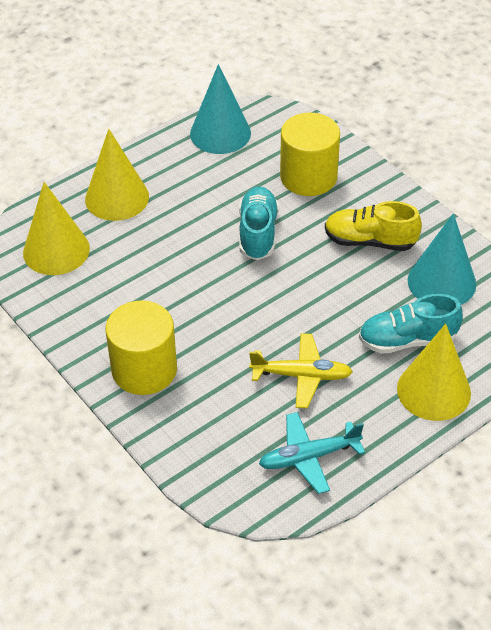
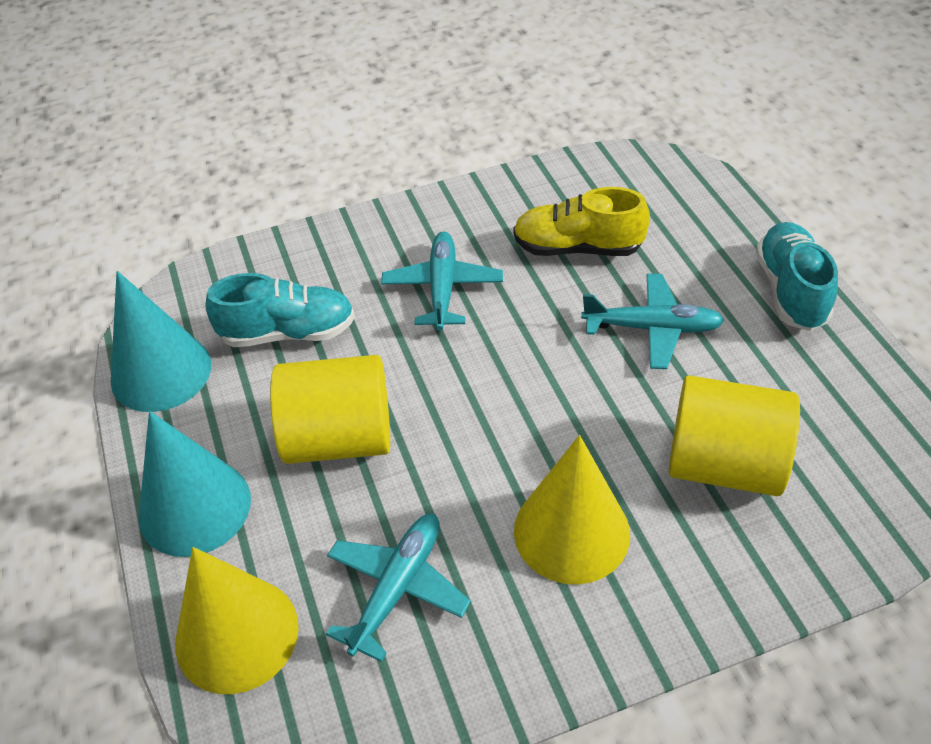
turquoise plane: [259,412,365,494] = 1 -> [326,514,471,662] [381,231,503,331] [581,274,725,369] = 3
yellow cone: [23,182,90,275] [85,129,149,221] [397,324,471,421] = 3 -> [175,547,298,694] [514,435,630,585] = 2
yellow plane: [249,333,353,408] = 1 -> none = 0

